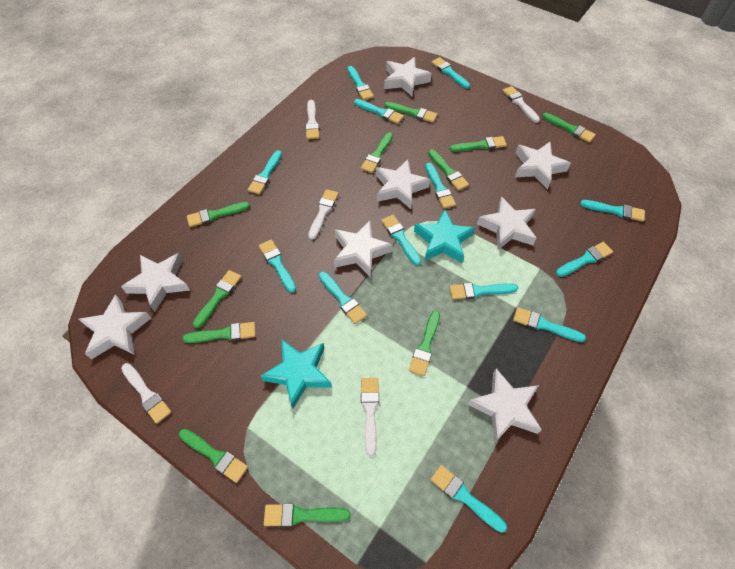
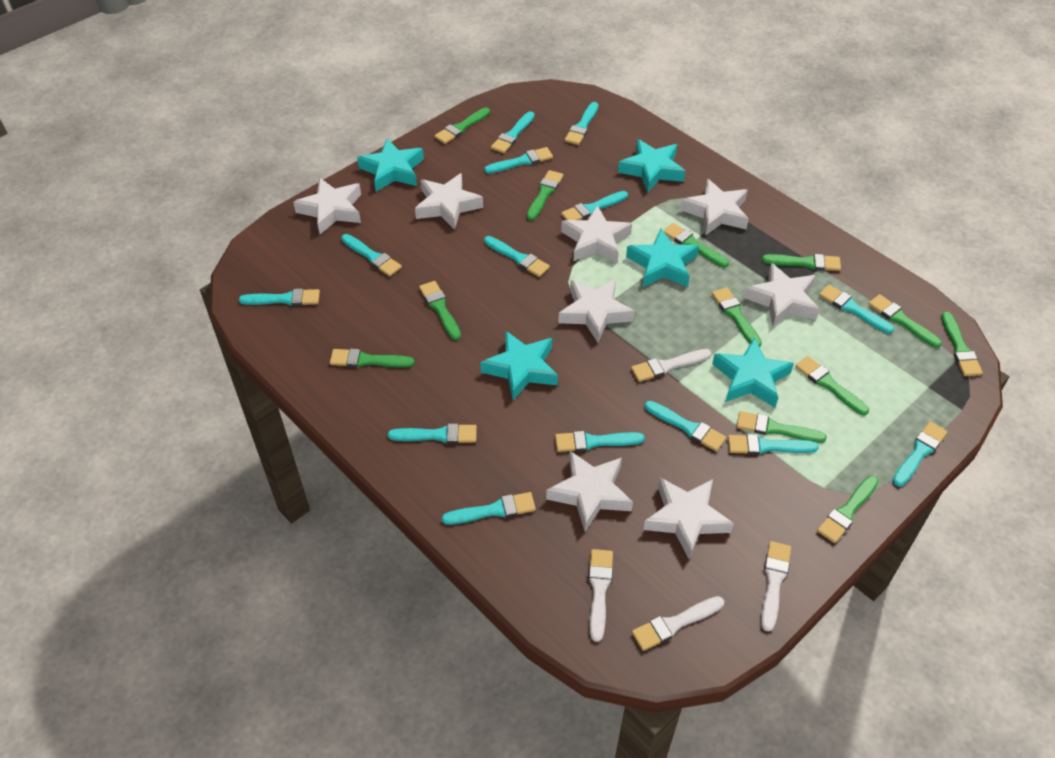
green brush: [179,429,248,483] [183,322,256,343] [187,202,250,227] [193,270,242,328] [264,504,351,527] [361,132,393,173] [384,102,437,123] [409,310,440,376] [428,149,469,191] [450,136,507,152] [542,113,596,143] = 11 -> [330,349,414,367] [419,281,461,340] [434,108,490,144] [527,170,563,220] [663,223,729,267] [712,287,762,347] [737,411,827,443] [762,254,841,271] [795,356,869,415] [817,476,878,543] [868,294,942,348] [941,312,983,376] = 12
turquoise brush: [248,150,282,194] [259,239,296,293] [319,271,367,324] [347,66,374,100] [354,99,404,124] [381,215,421,266] [425,163,456,209] [430,465,507,533] [431,57,470,89] [449,283,518,300] [513,307,586,342] [556,242,613,277] [580,200,645,222] = 13 -> [239,289,320,306] [341,234,402,276] [388,424,477,444] [442,492,536,525] [484,147,553,174] [484,236,550,277] [491,111,534,153] [555,431,645,452] [561,191,628,220] [565,102,598,145] [645,401,726,451] [728,434,819,455] [819,285,894,334] [893,421,947,486] = 14
turquoise star: [261,340,332,408] [414,210,475,263] = 2 -> [357,138,424,192] [480,330,558,400] [618,139,685,193] [626,229,699,287] [712,337,794,408] = 5
white brush: [121,363,171,424] [305,100,319,139] [308,189,339,240] [361,378,379,456] [502,86,540,123] = 5 -> [589,549,613,642] [631,349,712,382] [632,596,724,651] [761,541,791,632] = 4

